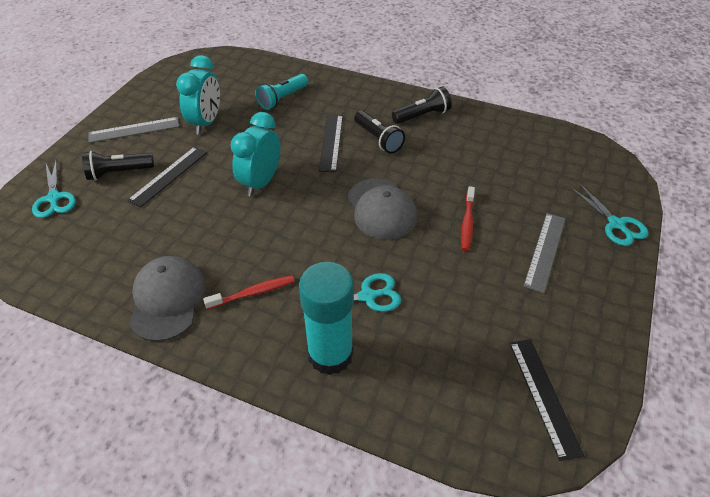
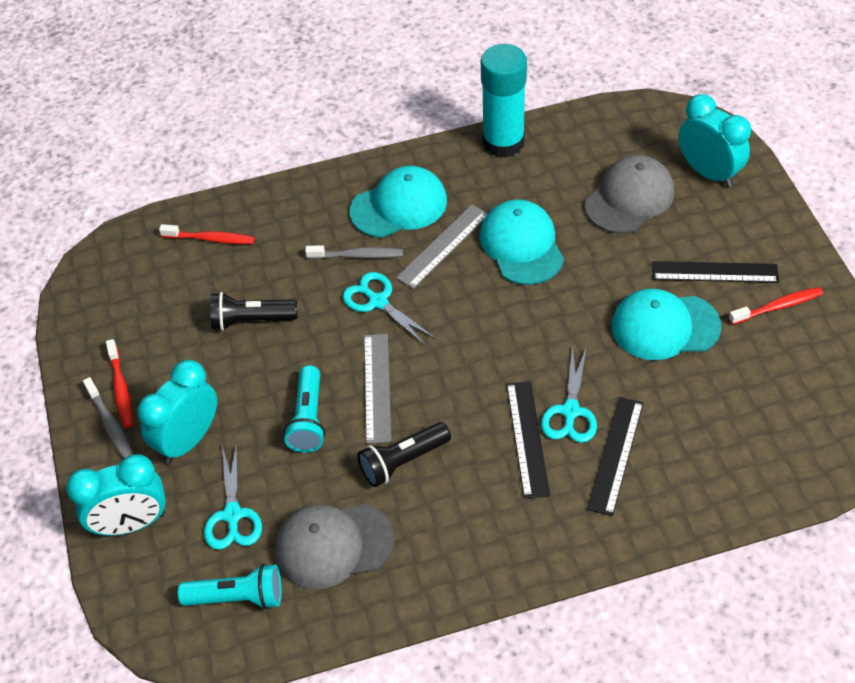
black flashlight: [82,151,154,180] [354,110,405,154] [392,87,452,124] = 3 -> [210,292,297,331] [357,422,451,487] = 2
grey toothbrush: none = 0 -> [83,377,133,459] [305,245,403,259] = 2
red toothbrush: [203,276,294,310] [461,186,475,251] = 2 -> [106,339,133,428] [159,224,255,244] [729,287,823,325] = 3
turquoise cap: none = 0 -> [350,166,447,238] [480,199,564,285] [612,289,721,360] = 3
turquoise clock: [176,55,220,134] [230,112,280,197] = 2 -> [66,454,166,536] [138,360,217,463] [678,94,751,187] = 3
turquoise flashlight: [255,74,308,110] = 1 -> [178,564,282,609] [284,365,325,453] = 2

